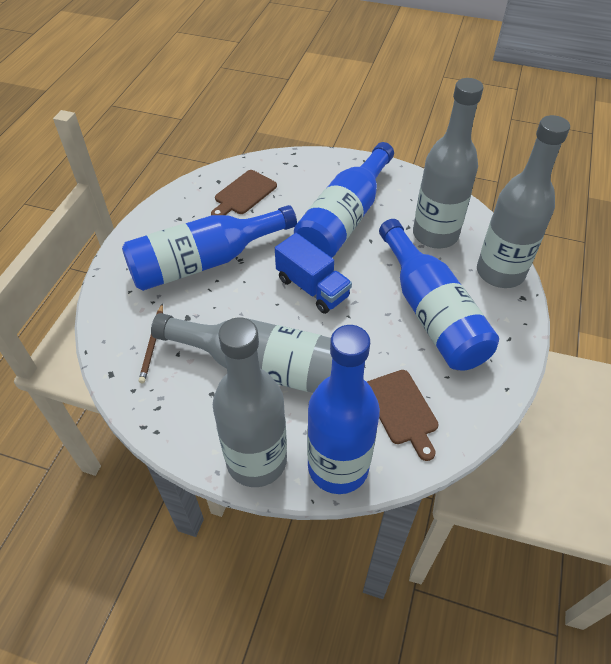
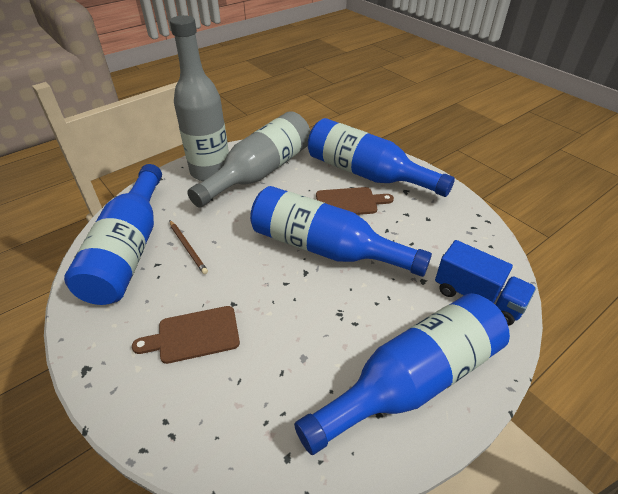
grey bottle: [151,313,332,393] [213,317,287,487] [413,78,483,248] [477,115,570,288] = 4 -> [170,15,229,181] [187,111,311,208] = 2

